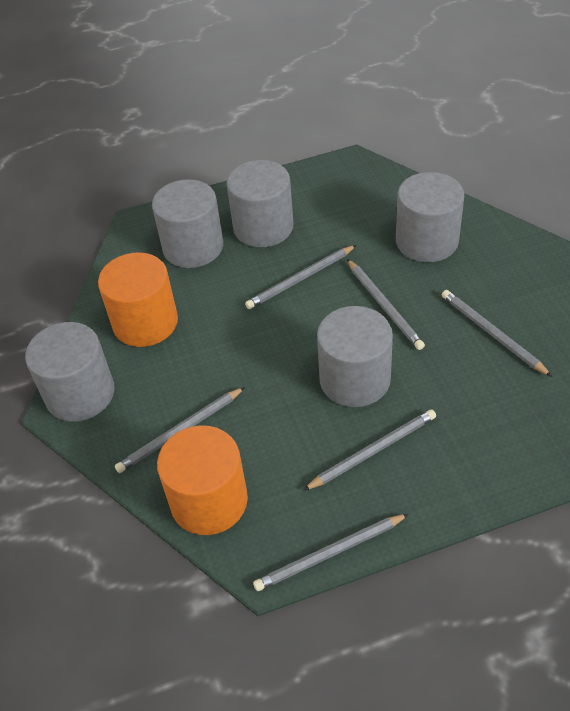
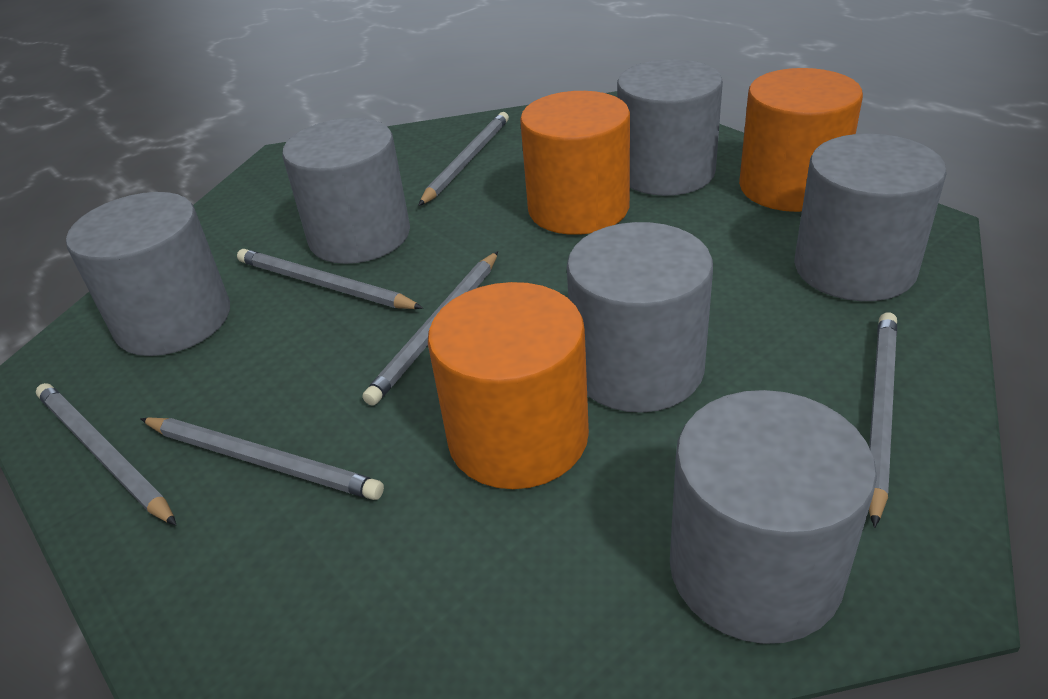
grey cylinder: [25,322,115,422] [152,179,223,268] [226,160,294,247] [317,306,393,407] [396,172,464,262] = 5 -> [66,192,230,356] [282,118,410,264] [567,222,713,413] [617,59,723,196] [670,390,877,644] [794,134,947,301] = 6
orange cylinder: [98,252,178,347] [157,425,248,535] = 2 -> [428,282,589,489] [520,91,630,235] [739,68,863,212] = 3

